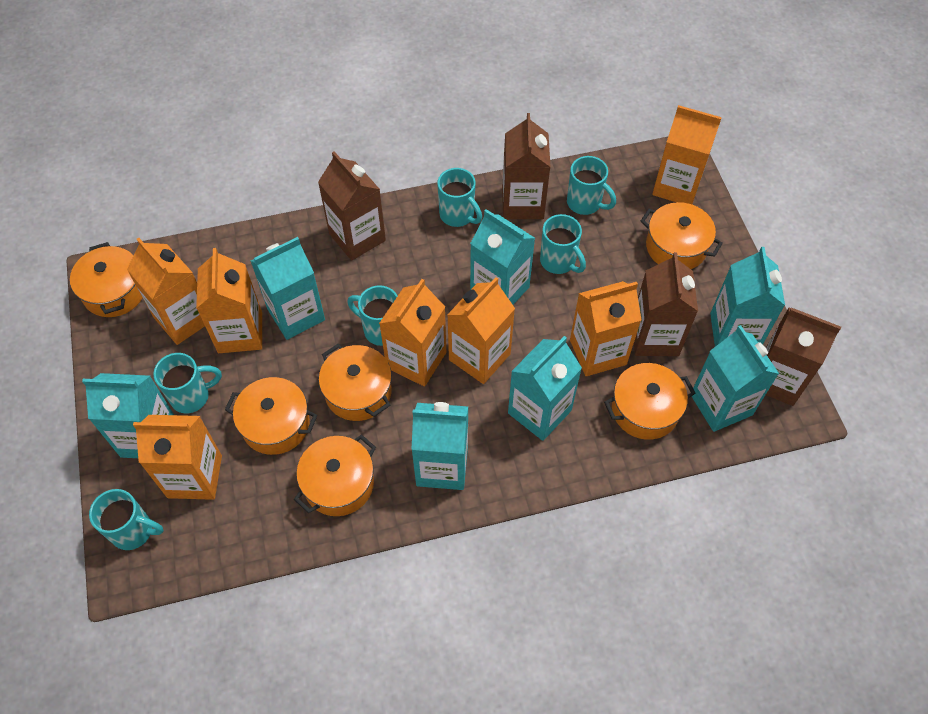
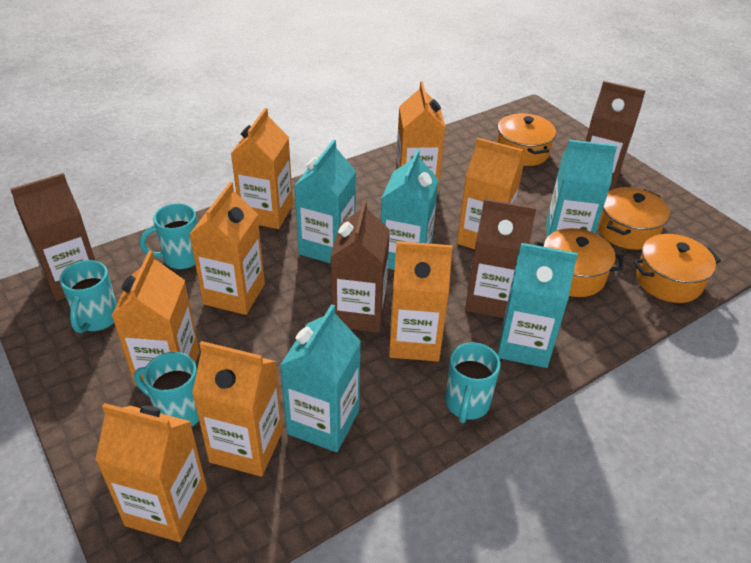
orange carton: [127,238,205,345] [133,415,222,500] [196,248,262,353] [379,279,446,386] [447,277,515,384] [570,281,642,376] [652,105,722,204] = 7 -> [95,403,207,542] [112,250,199,386] [189,182,265,315] [192,341,283,477] [231,108,293,229] [389,241,453,362] [396,81,446,194] [457,138,524,249] = 8
orange pot: [70,242,142,317] [225,377,317,455] [294,435,376,516] [319,344,392,421] [604,363,695,440] [640,202,723,269] = 6 -> [496,113,556,166] [534,228,623,297] [598,187,670,250] [633,234,721,303] = 4
turquoise carton: [82,373,174,458] [251,237,325,340] [411,402,468,490] [470,209,535,305] [508,336,582,441] [691,325,779,432] [710,247,785,347] = 7 -> [280,304,361,452] [294,139,356,264] [381,149,439,270] [498,243,578,368] [546,140,617,238] = 5
turquoise mug: [89,489,164,550] [153,353,222,413] [347,285,397,346] [437,168,482,227] [540,214,586,274] [567,156,616,215] = 6 -> [60,260,117,333] [134,352,199,426] [140,203,197,269] [445,343,501,423] = 4

